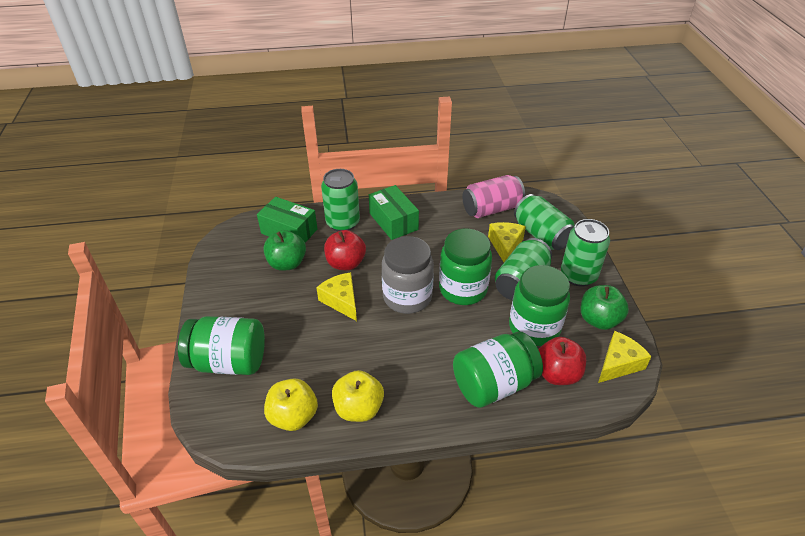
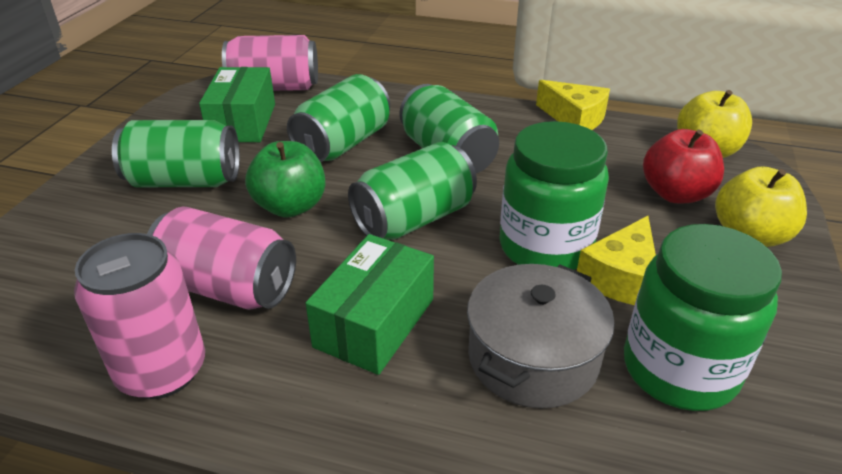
green apple: [263,230,306,271] [581,285,629,330] = 2 -> [245,141,325,218] = 1
green jar: [178,316,265,375] [439,229,492,305] [453,331,543,408] [509,265,570,346] = 4 -> [499,121,609,270] [624,224,782,411] = 2
grey jar: [382,236,434,314] = 1 -> none = 0
grey pot: none = 0 -> [467,264,615,409] = 1
pink can: [462,175,525,218] = 1 -> [74,233,205,399] [147,206,296,310] [222,35,318,91] = 3
red apple: [324,230,366,270] [538,337,586,385] = 2 -> [643,129,724,204] = 1
yellow cheese: [316,272,357,321] [488,222,526,262] [598,331,652,383] = 3 -> [536,80,610,130] [577,216,656,305] = 2

